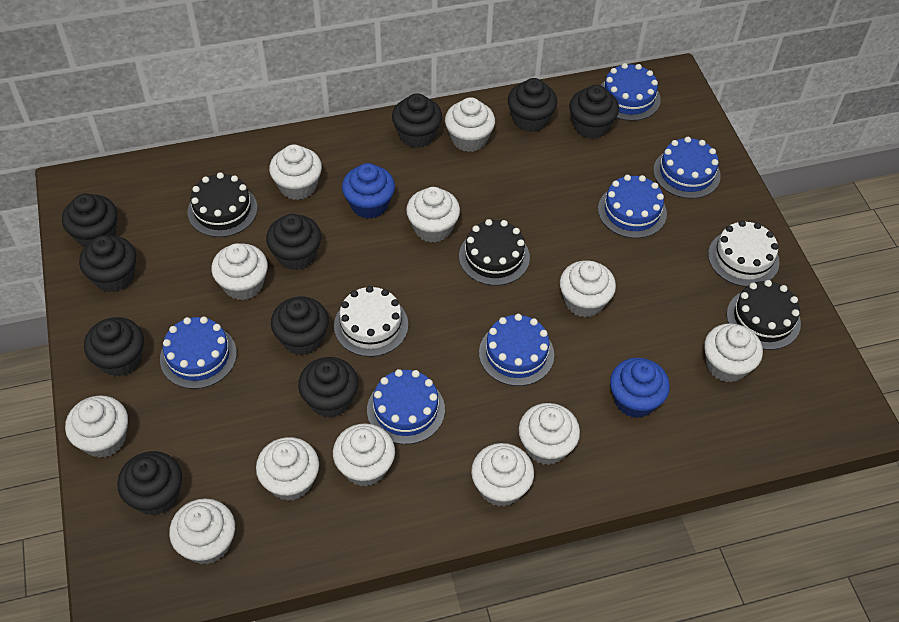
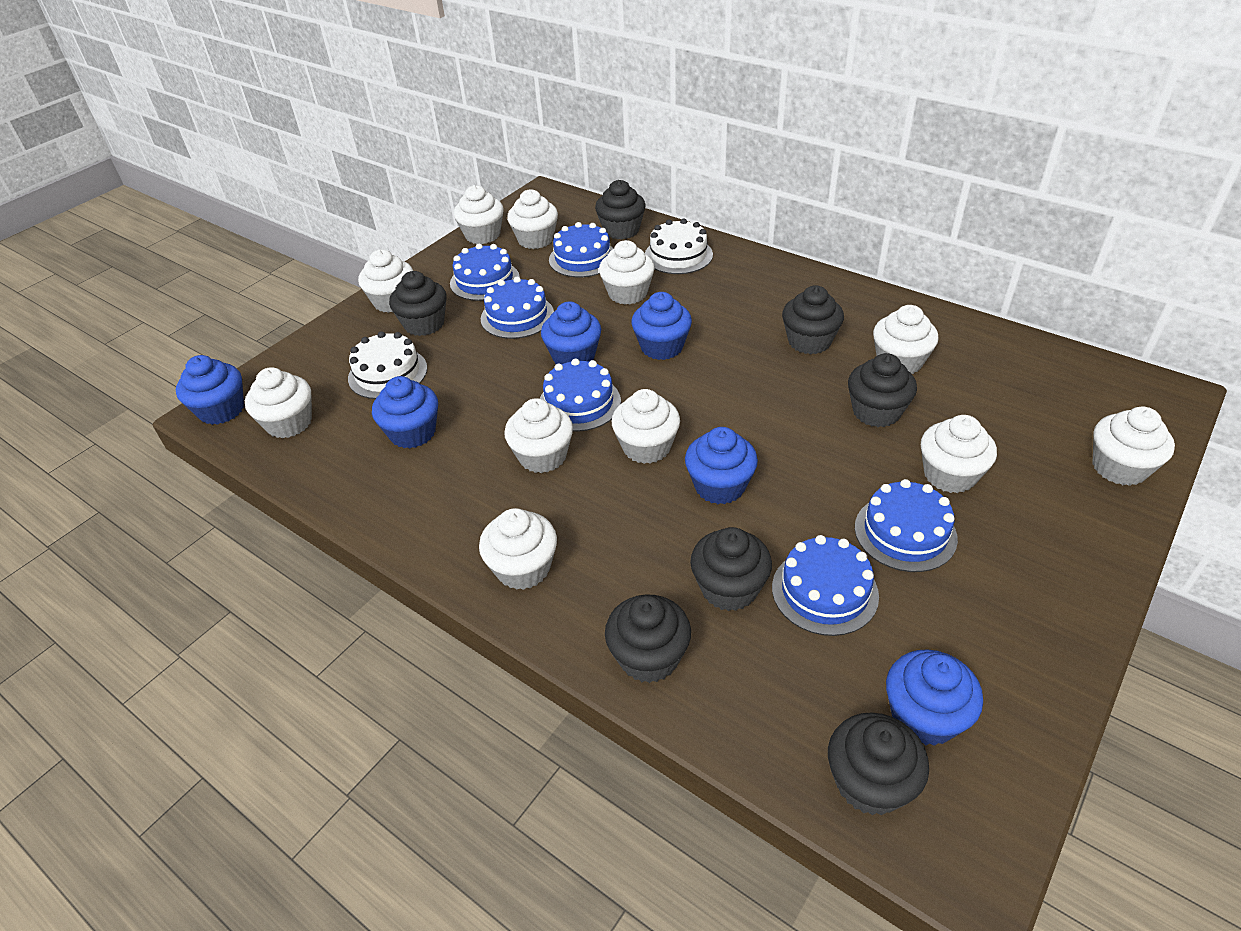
black cake: [188,172,257,237] [459,219,530,286] [727,280,801,350] = 3 -> none = 0
black cupcake: [62,193,117,247] [79,235,136,292] [84,317,144,377] [117,451,182,516] [266,214,321,270] [271,297,329,355] [298,357,358,418] [392,93,442,148] [508,78,557,132] [569,85,619,139] = 10 -> [389,271,447,336] [595,180,646,240] [605,594,691,683] [690,527,772,611] [782,285,844,354] [828,712,929,815] [848,353,917,427] = 7
blue cupcake: [342,163,395,219] [610,358,670,418] = 2 -> [176,355,244,425] [372,376,438,449] [541,301,601,364] [631,292,692,360] [685,427,758,504] [886,649,983,746] = 6
white cupcake: [65,395,128,458] [169,498,235,565] [211,243,268,300] [256,437,319,501] [269,144,322,200] [333,423,395,486] [406,187,460,243] [445,97,495,152] [471,443,534,507] [519,403,580,465] [560,261,616,317] [704,323,763,383] = 12 -> [245,367,312,438] [358,249,413,313] [453,185,504,244] [479,508,557,590] [504,398,573,473] [507,189,558,249] [599,240,654,304] [612,389,680,464] [873,305,939,374] [921,415,997,493] [1092,407,1175,486] = 11

